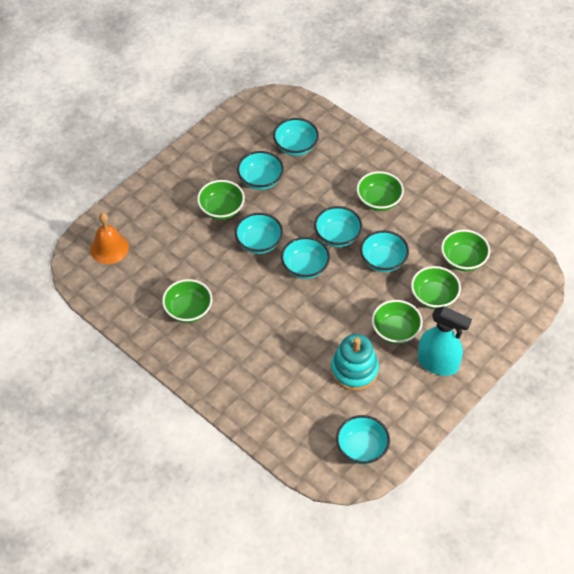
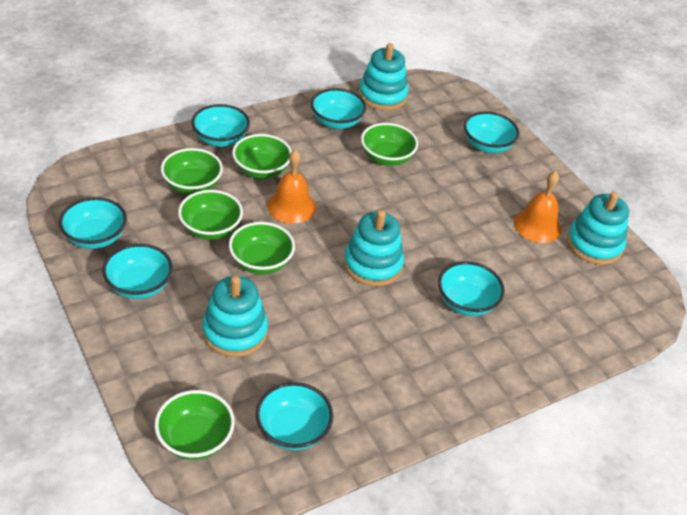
orange bell: [90,213,129,264] = 1 -> [267,150,316,224] [513,171,562,243] = 2
turquoise spray bottle: [418,306,472,376] = 1 -> none = 0
turquoise stacking toy: [331,334,379,391] = 1 -> [202,276,268,357] [344,210,404,286] [359,43,409,110] [567,192,629,265] = 4

